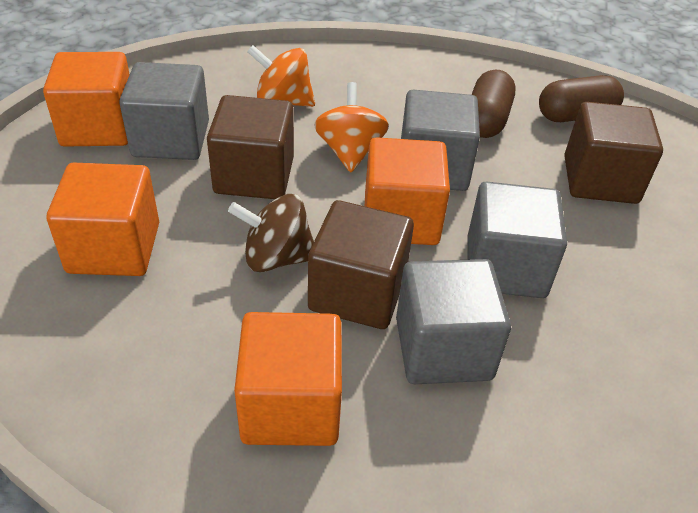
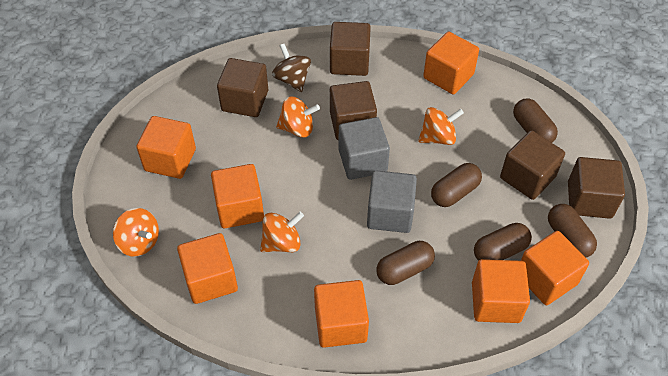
brown capsule: [471,70,515,138] [539,75,624,122] = 2 -> [376,241,435,285] [431,163,482,207] [474,223,532,261] [513,99,558,143] [548,204,597,257] = 5
brown cube: [207,95,294,199] [308,200,414,329] [564,102,663,204] = 3 -> [217,58,268,117] [330,22,371,76] [330,81,377,140] [500,130,565,200] [568,157,625,219] = 5
grey cube: [119,62,209,160] [396,259,511,384] [401,90,480,191] [468,182,567,298] = 4 -> [339,117,390,180] [367,171,417,233] = 2
orange cube: [43,52,130,147] [47,163,159,276] [234,312,342,446] [365,137,450,245] = 4 -> [136,116,196,179] [177,233,238,304] [211,164,264,228] [314,280,369,348] [423,32,479,94] [472,259,530,323] [521,231,589,305] = 7
orange spinning top: [247,45,315,107] [314,82,389,172] = 2 -> [113,208,159,257] [260,212,304,252] [276,97,320,137] [418,107,464,145] = 4

